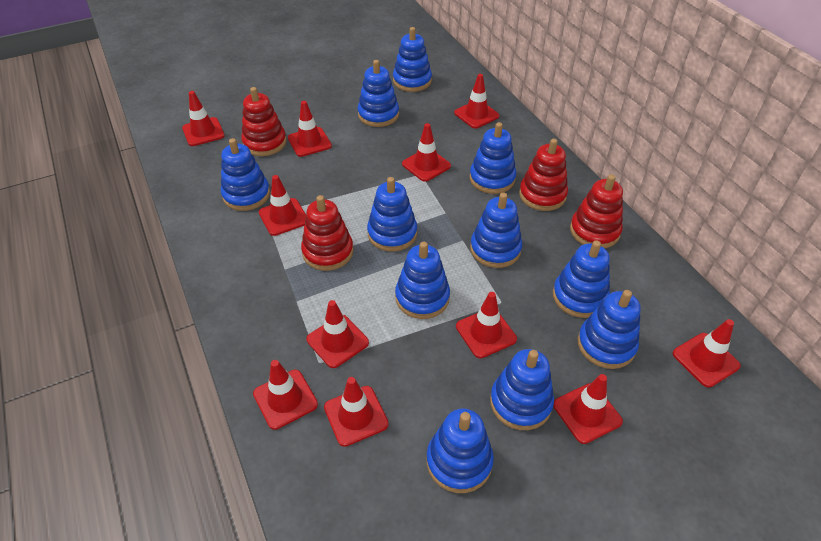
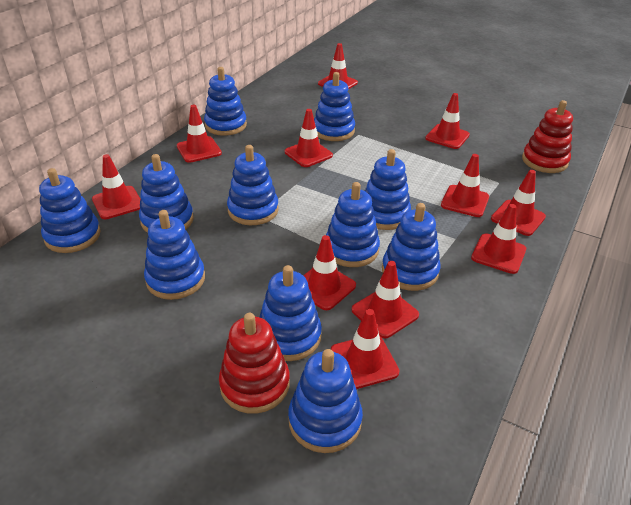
red stacking toy: [241,87,287,156] [301,195,353,271] [519,139,568,211] [570,174,623,248] = 4 -> [219,313,290,414] [522,100,573,173] = 2

